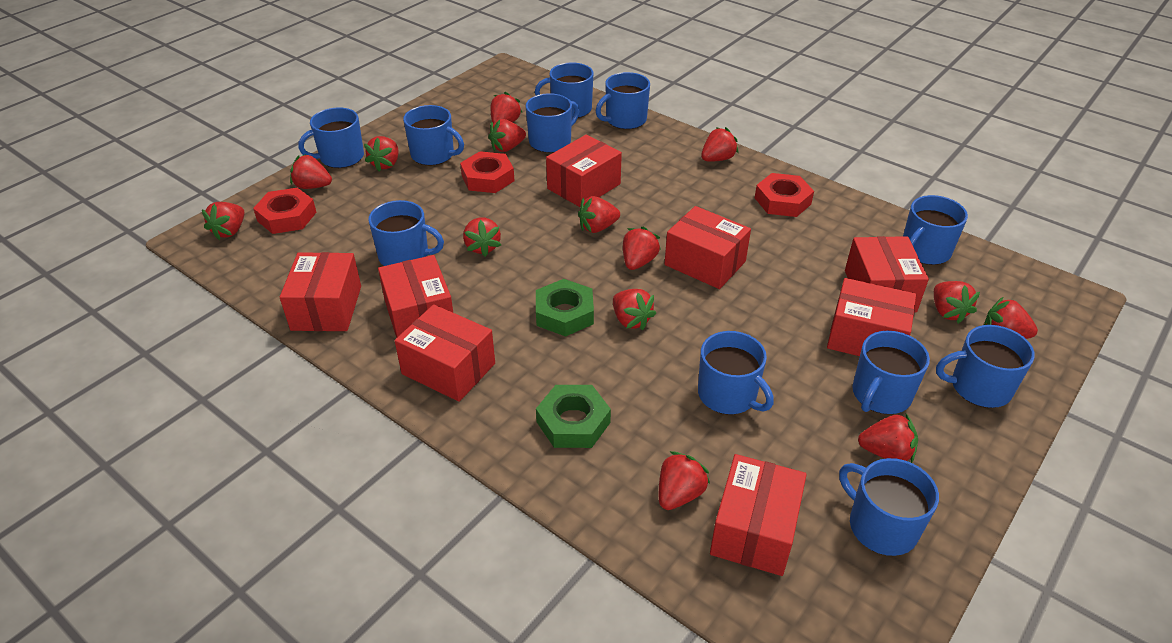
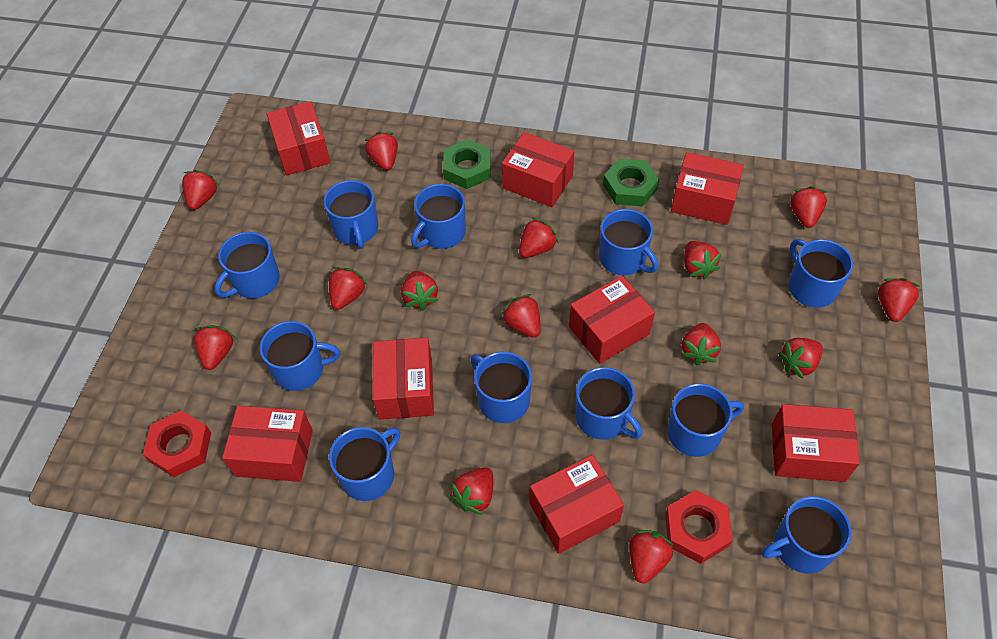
red nut: [253,188,317,234] [460,151,514,193] [755,173,814,217] = 3 -> [143,410,211,477] [665,490,733,564] = 2

